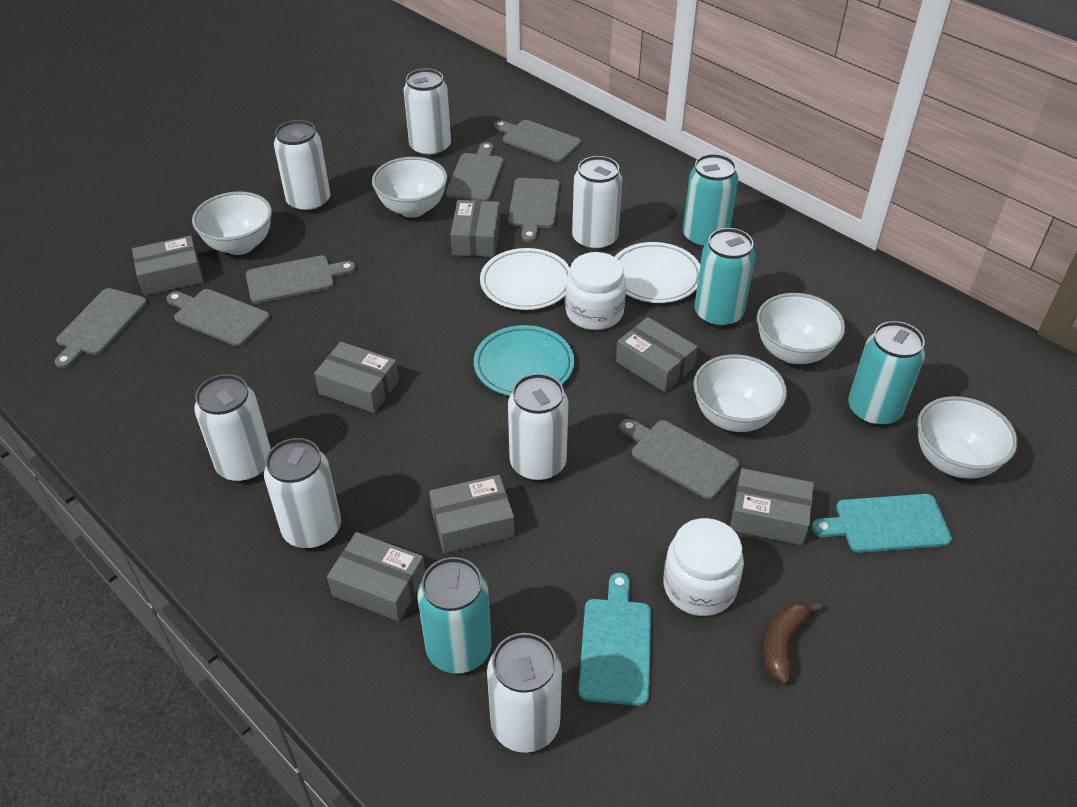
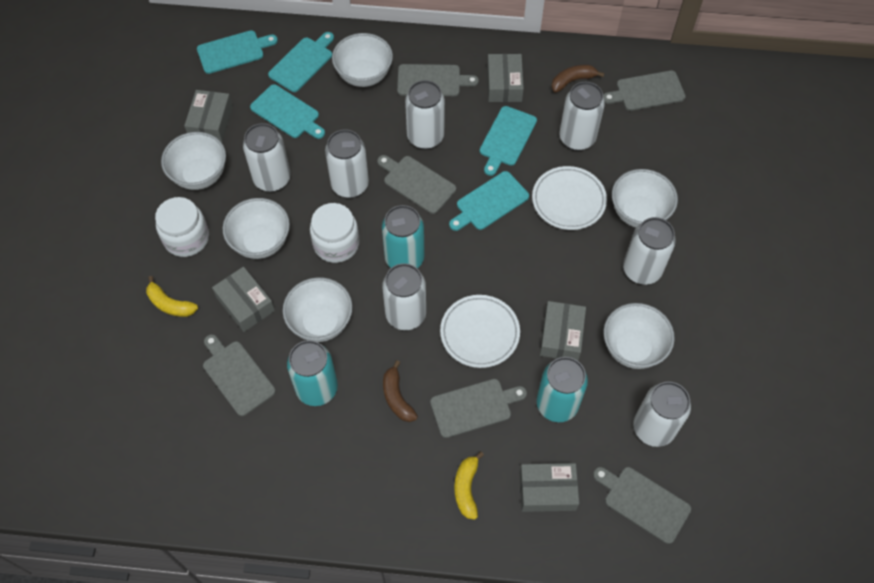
brown banana: [764,602,822,684] = 1 -> [383,360,418,422] [551,65,604,93] = 2
grey box: [132,236,204,296] [314,342,399,413] [327,532,425,621] [429,475,515,554] [450,200,500,257] [616,317,698,392] [730,468,814,545] = 7 -> [184,90,233,142] [212,267,275,332] [487,54,524,102] [519,463,579,512] [540,301,586,361] = 5
grey cutting board: [55,288,147,369] [166,289,270,346] [246,255,356,303] [446,142,504,201] [493,120,581,162] [508,178,560,242] [619,419,740,500] = 7 -> [203,334,276,416] [377,155,456,214] [397,64,479,96] [430,379,527,438] [593,467,691,544] [603,71,686,111] = 6
turquoise can: [418,557,492,674] [683,154,738,249] [695,228,755,328] [848,321,925,427] = 4 -> [287,340,338,406] [382,205,425,268] [537,357,588,422] = 3
turquoise cutting board: [579,573,651,706] [812,494,952,553] = 2 -> [197,30,278,74] [250,84,325,139] [268,32,334,92] [449,171,529,231] [480,106,537,176] = 5
turquoise plate: [474,325,574,396] = 1 -> none = 0
white bowl: [192,191,272,255] [372,157,447,218] [693,354,787,432] [757,293,845,364] [918,396,1018,479] = 5 -> [161,132,226,190] [223,198,290,259] [283,277,353,342] [332,33,393,87] [604,303,675,369] [612,169,678,228] = 6
yellow banana: none = 0 -> [146,276,198,317] [454,451,484,520] = 2

